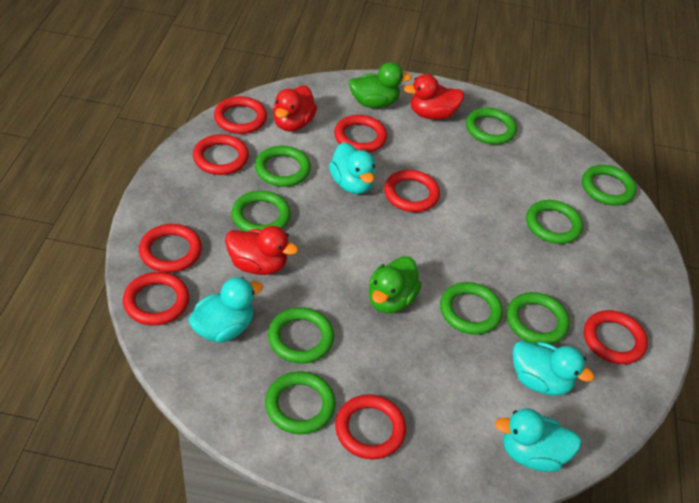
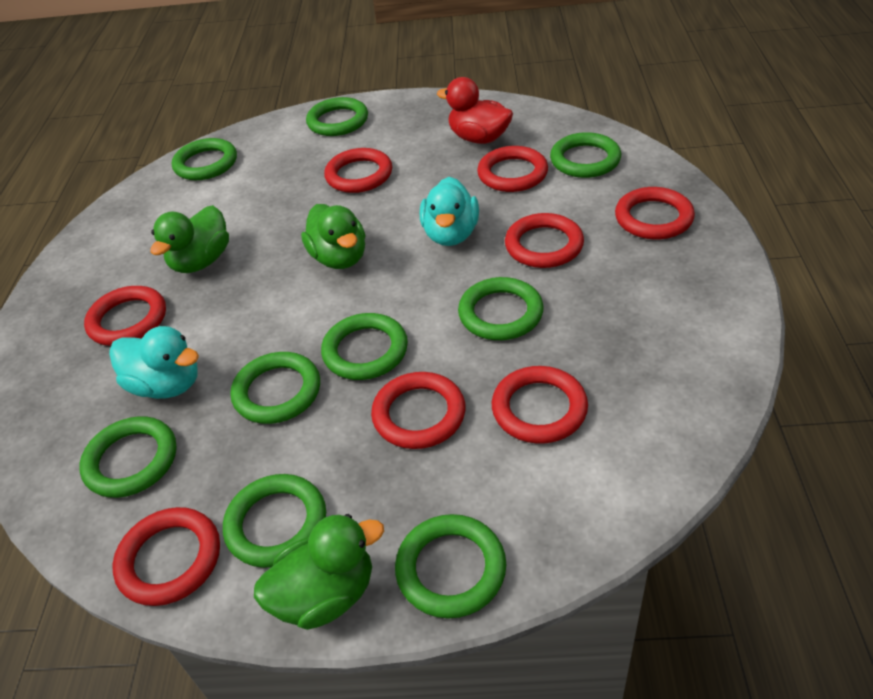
green duck: [349,62,412,108] [369,256,422,313] = 2 -> [150,205,229,273] [254,514,384,630] [301,204,365,269] = 3
red duck: [225,226,298,275] [273,85,317,132] [404,74,464,120] = 3 -> [437,77,513,144] = 1
turquoise duck: [188,277,263,343] [329,142,376,194] [495,408,582,472] [513,340,594,396] = 4 -> [109,326,199,399] [420,177,479,246] = 2

